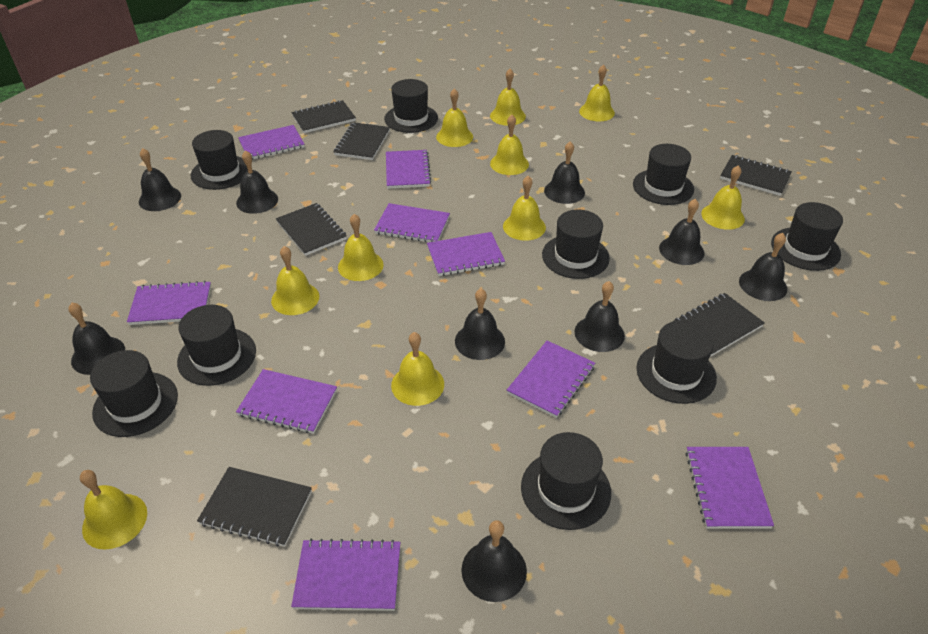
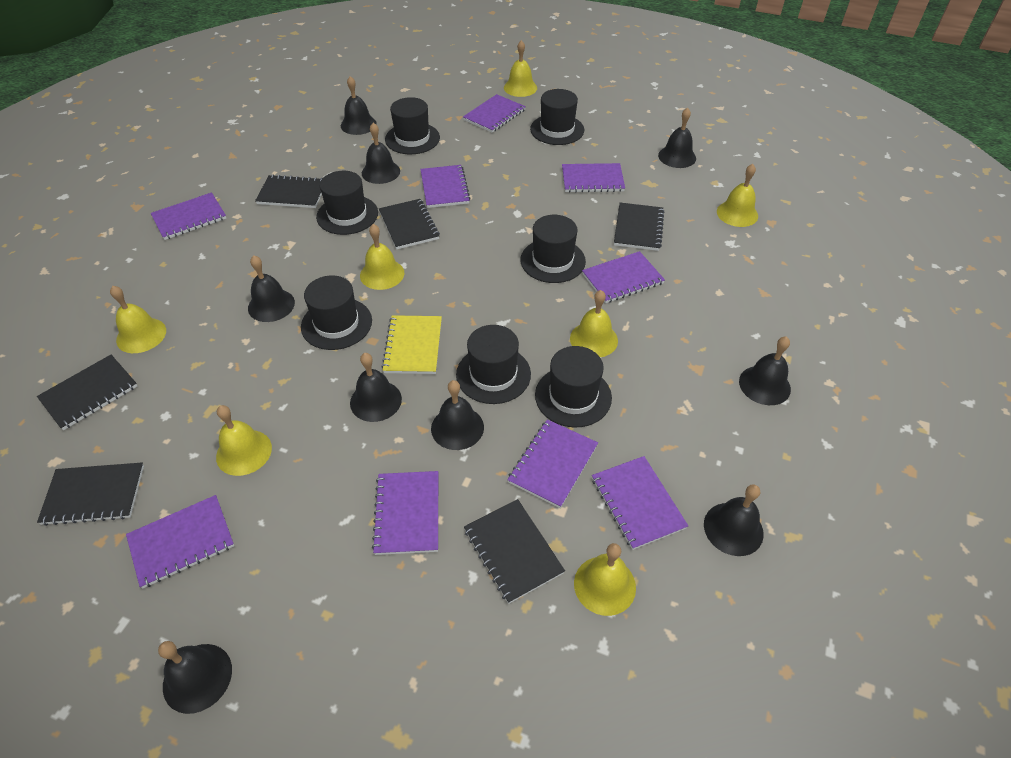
black hat: [90,350,178,437] [177,305,256,386] [191,130,248,190] [384,79,438,133] [521,432,611,530] [542,210,610,279] [633,144,694,205] [636,321,717,404] [771,202,843,271] = 9 -> [301,275,372,350] [316,171,378,235] [385,97,440,154] [456,325,531,404] [521,215,586,283] [530,89,584,145] [535,346,612,427] = 7
yellow bell: [80,470,147,550] [271,246,319,315] [338,214,384,281] [391,332,444,406] [436,88,473,147] [490,69,526,126] [490,115,529,175] [503,176,546,241] [579,65,615,121] [701,165,745,230] = 10 -> [110,286,166,353] [216,405,272,476] [360,224,404,290] [504,40,537,97] [570,290,618,357] [574,543,636,616] [717,164,758,227] = 7
yellow notebook: none = 0 -> [382,315,442,374] = 1

